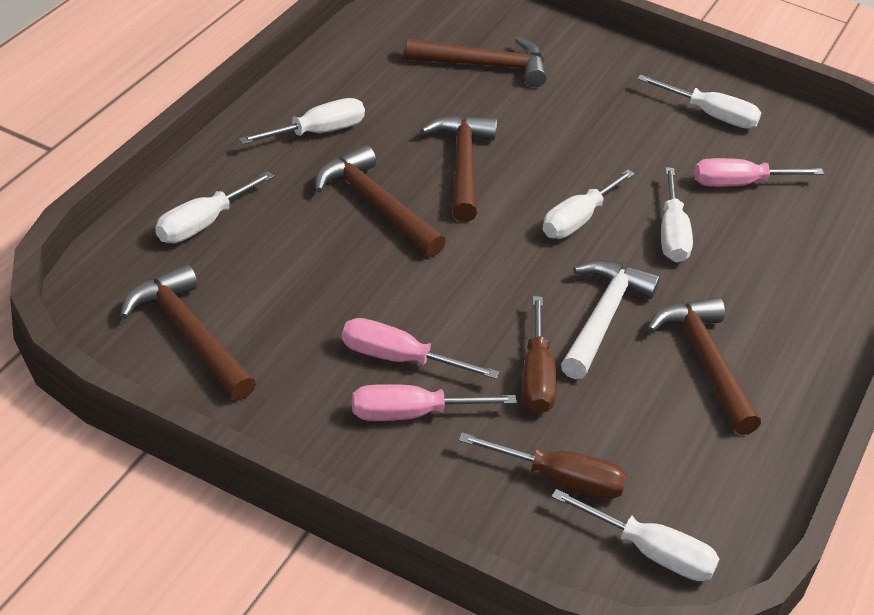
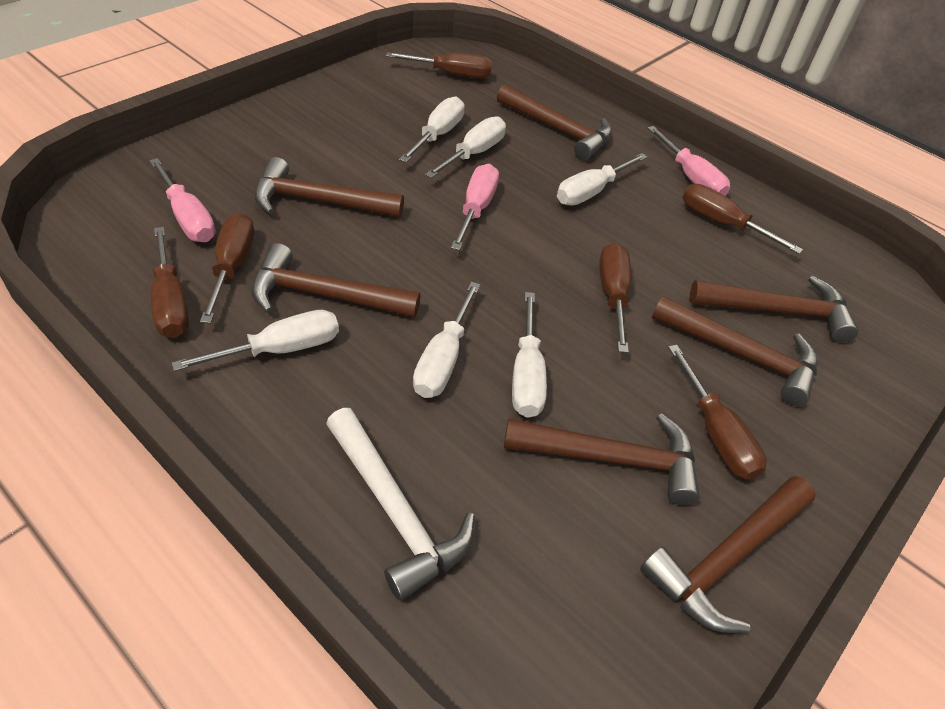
brown hammer: [120,264,256,400] [315,145,446,257] [404,37,547,87] [420,115,497,222] [648,297,761,435] = 5 -> [252,243,420,318] [254,157,404,217] [497,84,612,160] [504,413,700,505] [640,476,816,633] [652,296,817,406] [690,275,858,342] = 7
brown screwdriver: [458,432,627,499] [522,296,557,413] = 2 -> [151,227,189,338] [200,213,254,323] [386,52,492,78] [599,243,631,353] [668,345,767,480] [683,184,803,254] = 6

